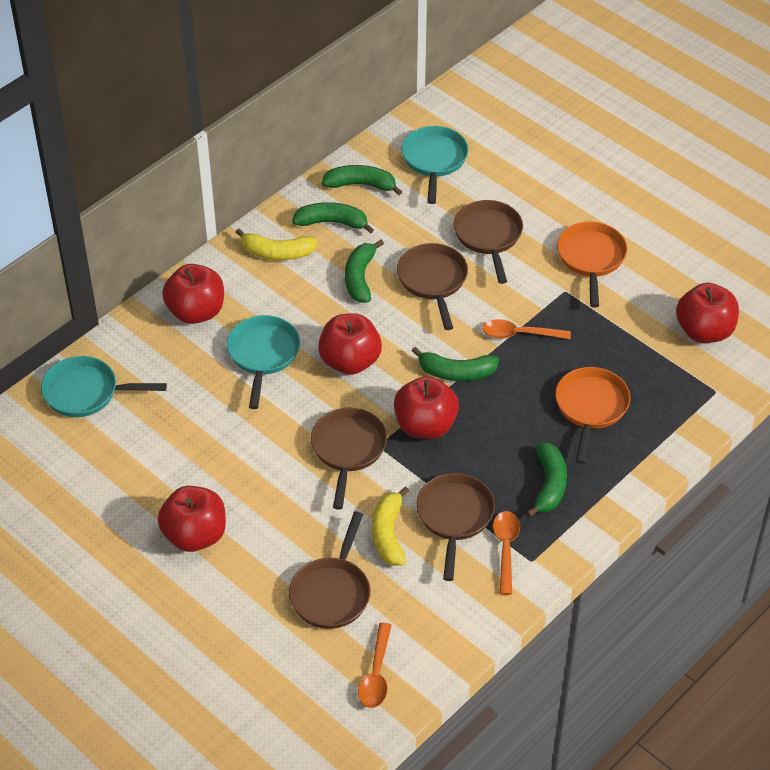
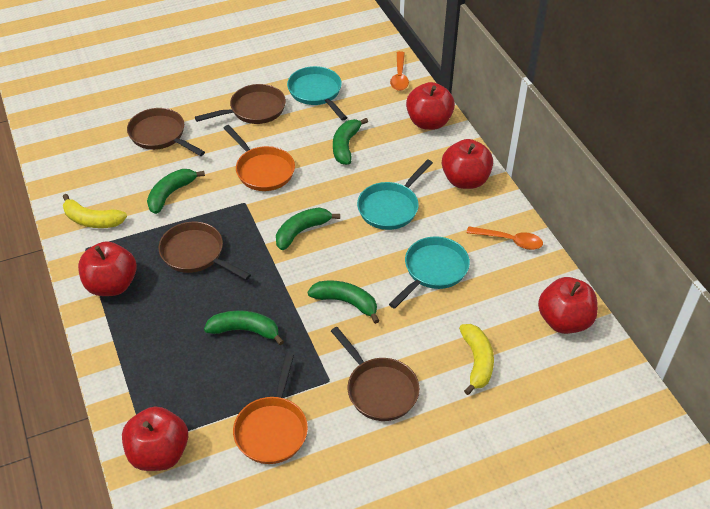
brown pan: [289,512,370,629] [311,408,387,510] [397,243,468,330] [416,473,495,581] [454,200,523,284] = 5 -> [127,108,205,156] [159,222,251,280] [195,84,286,124] [331,327,420,421] = 4
orange spoon: [358,623,392,708] [482,319,571,339] [493,511,520,595] = 3 -> [390,51,409,91] [467,226,543,250] = 2

